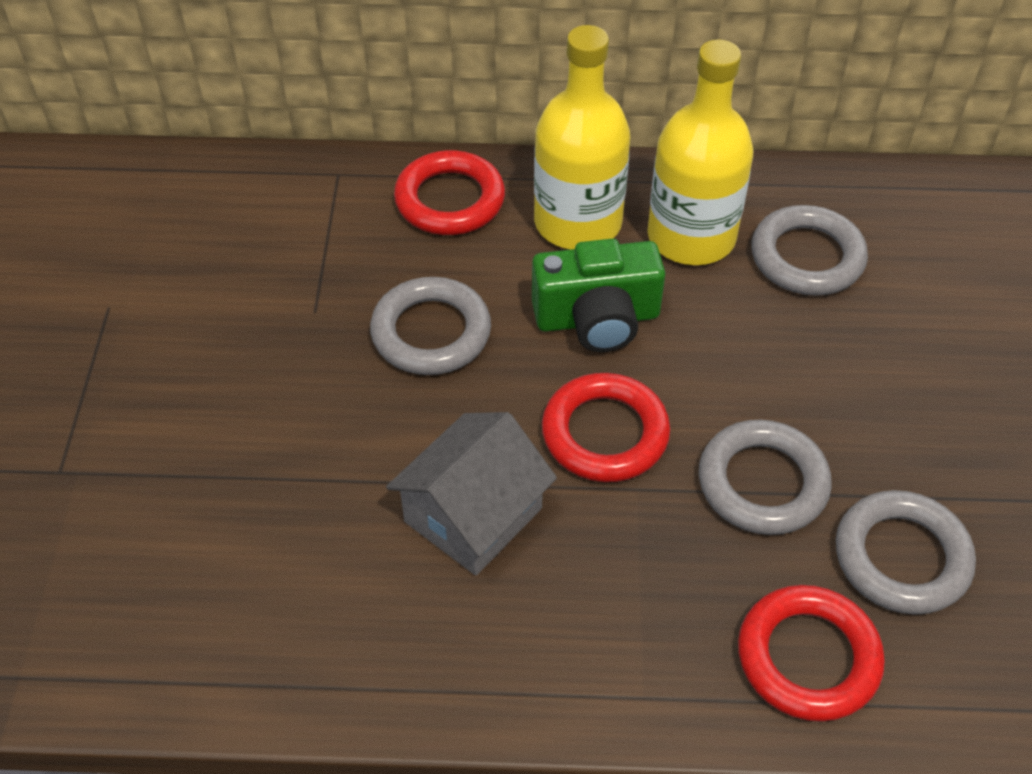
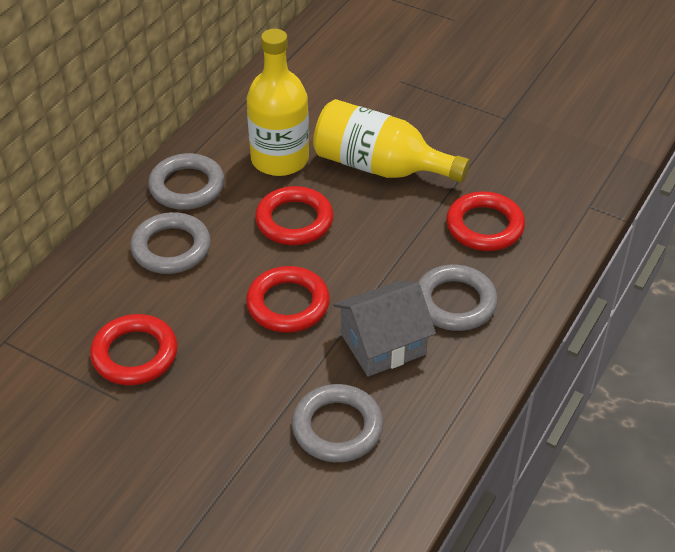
green camera: [532,239,665,352] = 1 -> none = 0
red ring: [394,150,505,235] [542,373,670,482] [738,585,885,722] = 3 -> [90,314,178,385] [246,266,330,333] [255,186,333,245] [446,191,525,251] = 4

